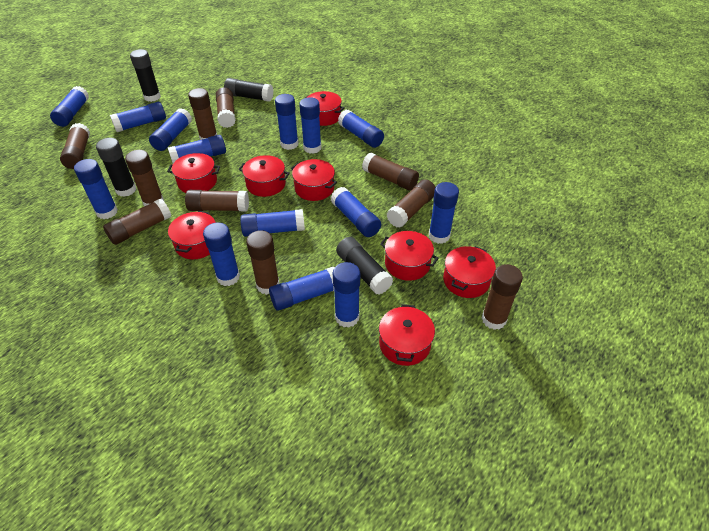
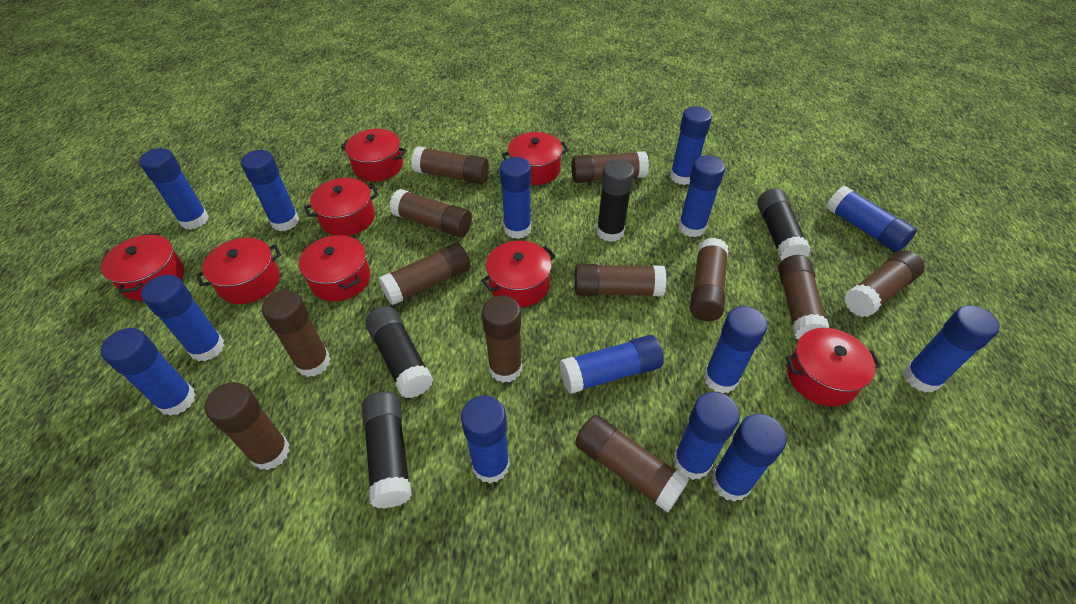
brown glue stick: [60,123,90,169] [103,198,171,245] [125,150,164,206] [185,190,249,211] [188,88,217,140] [216,87,236,128] [246,230,280,295] [362,153,419,191] [387,179,435,228] [481,264,523,330] = 10 -> [205,382,290,470] [262,290,330,377] [379,243,470,305] [389,189,472,237] [411,146,489,184] [481,295,522,383] [571,151,649,183] [575,264,667,296] [575,415,689,513] [690,238,728,321] [778,255,829,340] [844,251,924,317] = 12

